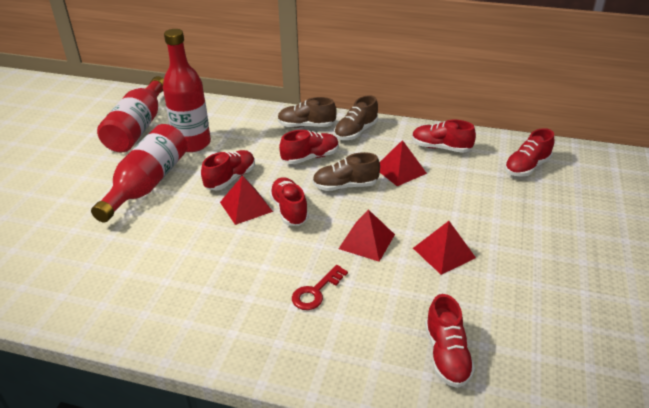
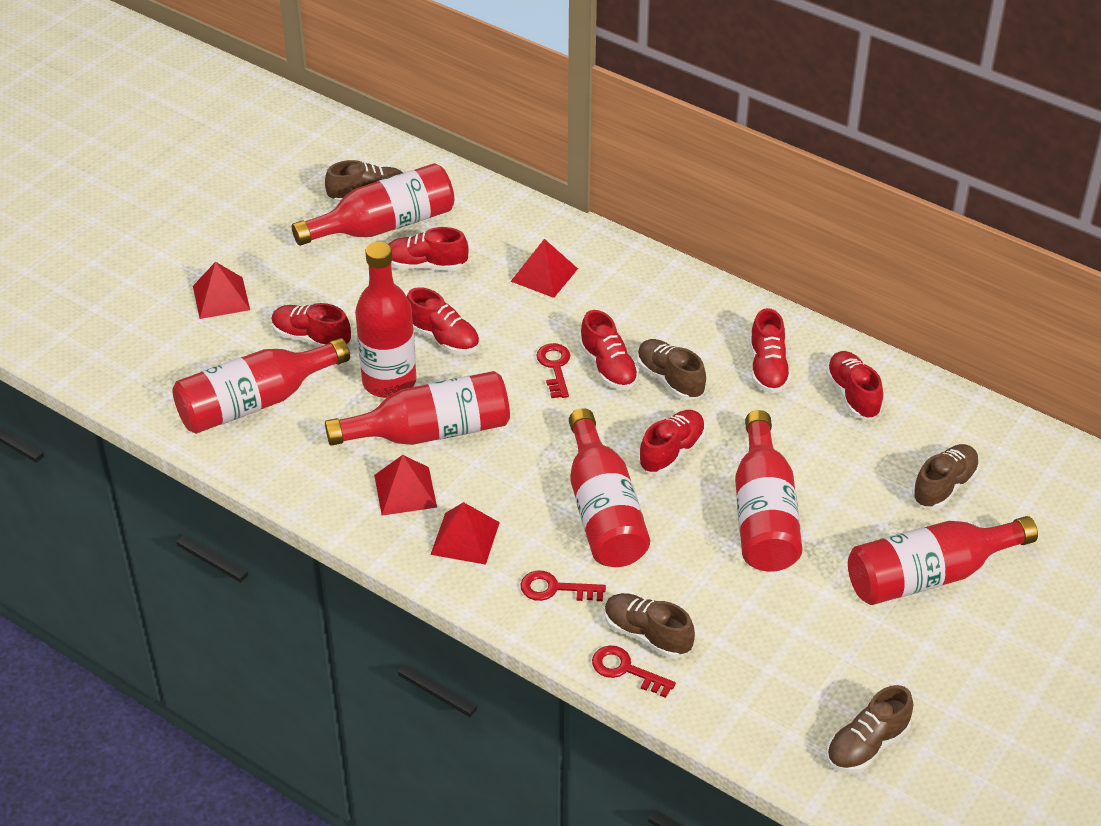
brown shoe: [278,97,337,128] [312,152,380,191] [334,95,378,140] = 3 -> [325,160,403,203] [605,593,695,658] [637,339,706,400] [827,685,913,773] [912,444,980,509] = 5
red bottle: [91,124,188,222] [97,76,164,153] [163,29,211,152] = 3 -> [172,338,350,434] [292,163,454,246] [325,371,510,446] [355,242,416,398] [569,408,650,567] [735,410,802,572] [848,516,1038,605] = 7
red key: [292,265,348,310] = 1 -> [520,570,606,601] [536,343,570,398] [592,645,676,698] = 3
red shoe: [201,150,255,191] [269,177,309,226] [279,130,339,164] [412,120,476,153] [425,294,475,388] [504,128,554,177] = 6 -> [271,303,351,347] [389,227,469,271] [407,287,479,355] [580,310,639,390] [639,410,706,475] [750,308,791,393] [826,351,883,419] = 7

